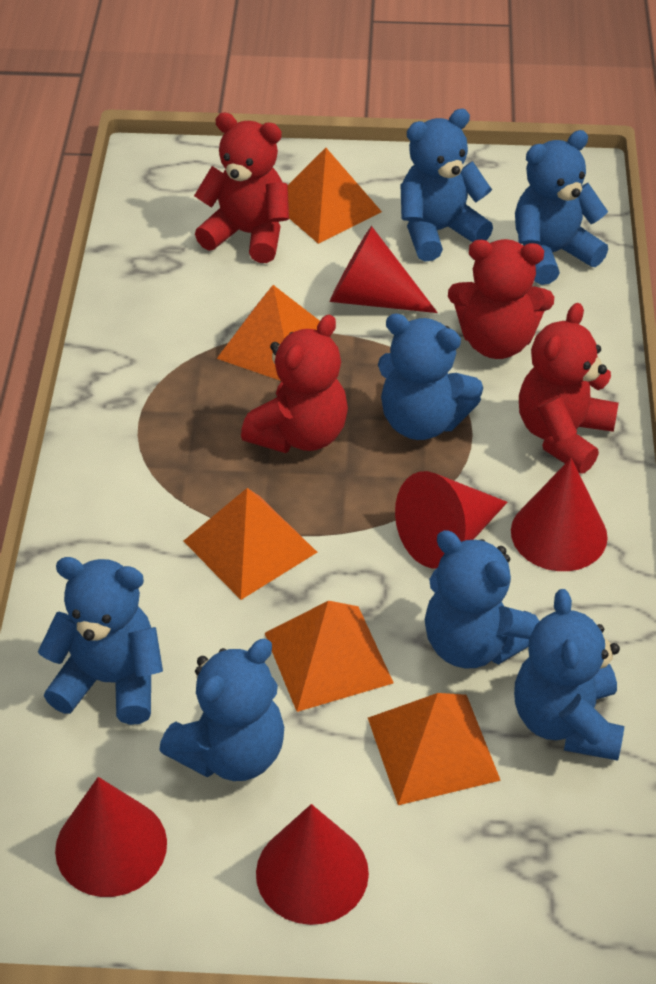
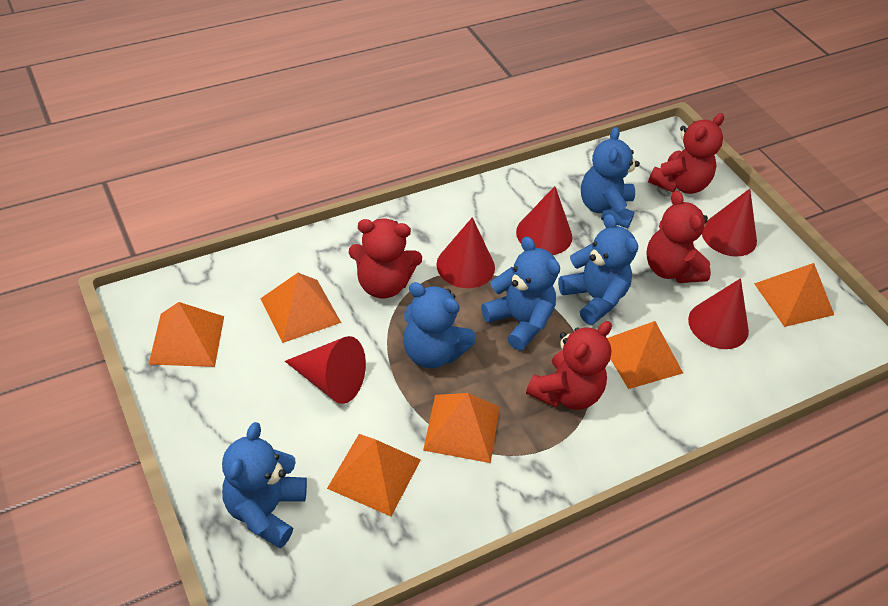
blue teddy bear: [38,557,163,725] [159,639,284,781] [378,313,483,440] [400,109,493,261] [425,530,539,668] [514,589,624,761] [515,130,608,285] = 7 -> [222,422,307,548] [403,282,476,368] [481,236,560,351] [558,214,638,325] [581,127,640,228] = 5
orange pyramid: [184,488,317,600] [217,285,320,381] [265,601,394,712] [288,148,382,244] [368,693,501,805] = 5 -> [148,302,224,367] [260,273,341,343] [327,434,421,516] [423,393,500,463] [607,321,683,389] [754,263,834,327] = 6

